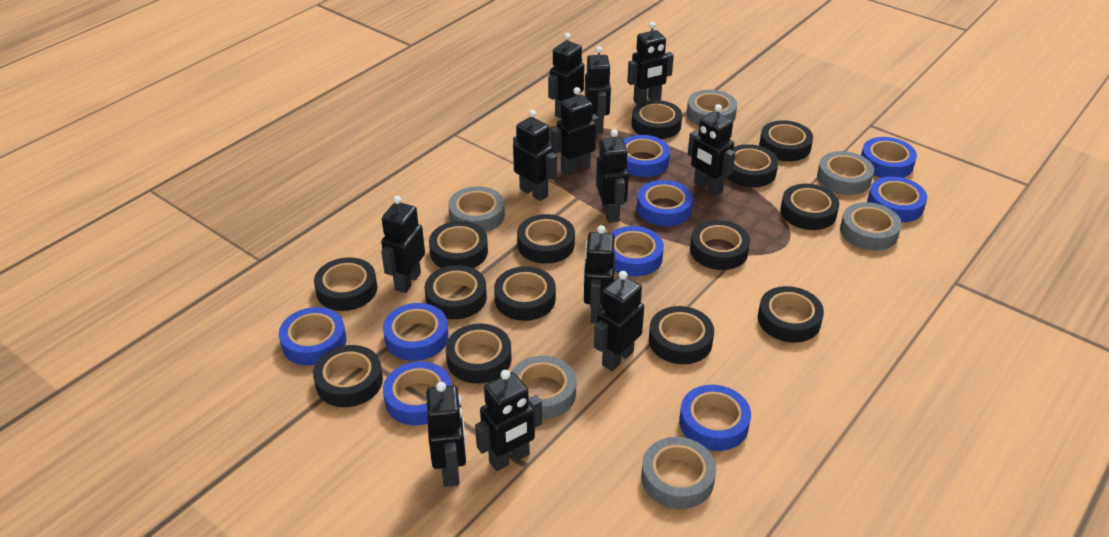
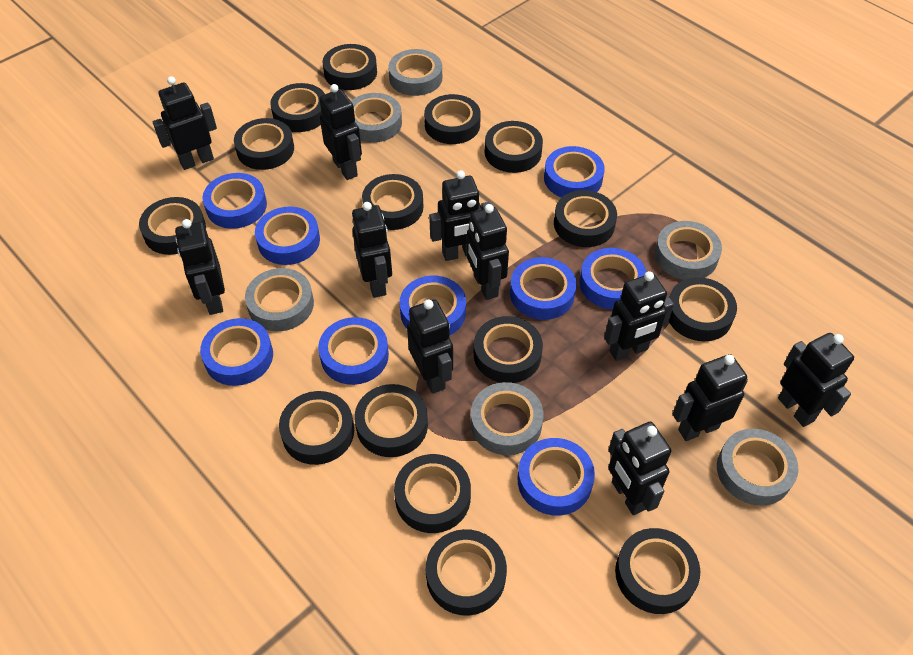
black robot: [381,196,425,293] [426,382,466,487] [475,370,542,471] [513,110,557,201] [548,33,584,119] [551,87,599,176] [583,225,615,324] [585,46,611,134] [594,271,644,371] [596,129,629,223] [627,22,674,105] [688,104,735,195] = 12 -> [153,76,217,170] [175,219,225,315] [320,84,362,180] [352,202,392,298] [407,299,453,394] [429,170,492,261] [467,204,509,300] [604,271,674,361] [608,422,671,515] [672,354,748,441] [778,333,854,427] = 11
black tape: [313,345,383,407] [314,257,377,311] [425,265,487,319] [429,221,488,268] [446,323,512,384] [494,266,556,321] [517,214,575,264] [632,100,682,139] [649,306,714,364] [690,220,750,270] [727,144,778,187] [758,286,824,343] [759,120,813,161] [780,184,839,230] = 14 -> [139,197,206,255] [234,118,294,170] [270,83,325,132] [279,391,354,465] [323,44,377,90] [355,384,428,457] [362,174,423,230] [394,454,471,533] [424,94,481,144] [426,529,507,616] [474,316,543,383] [485,121,543,173] [554,190,617,247] [615,528,700,614] [669,277,737,341] = 15

